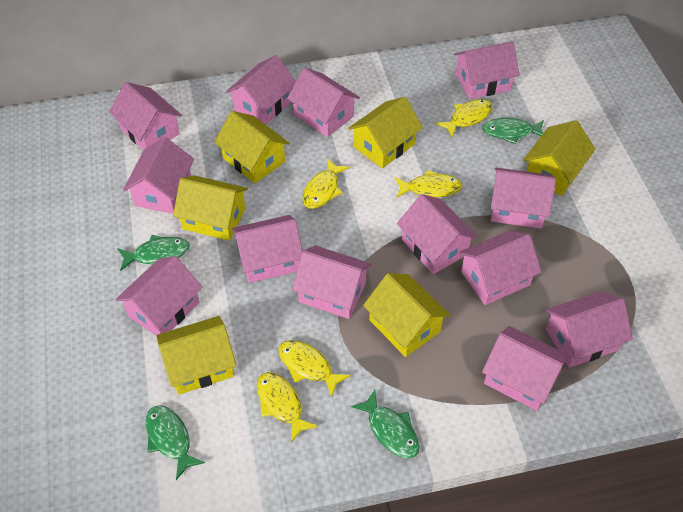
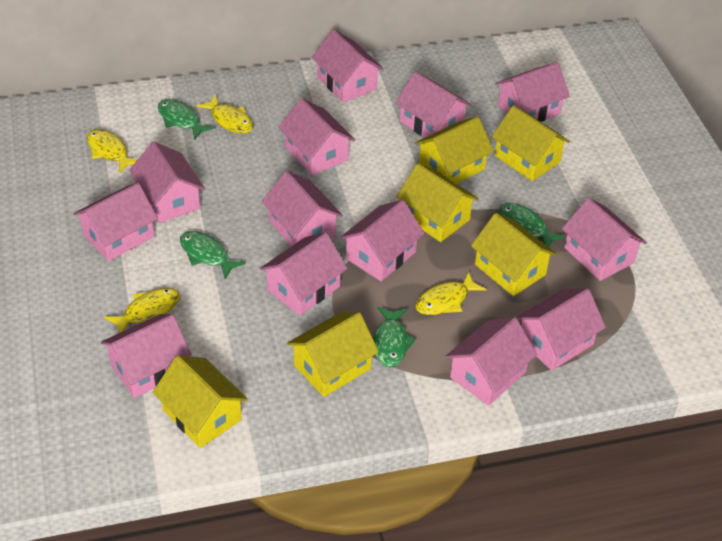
yellow fish: [257,372,318,443] [278,340,351,397] [303,159,350,209] [395,170,462,197] [436,99,492,138] = 5 -> [87,129,137,174] [104,288,181,333] [196,95,253,134] [415,271,487,315] = 4

